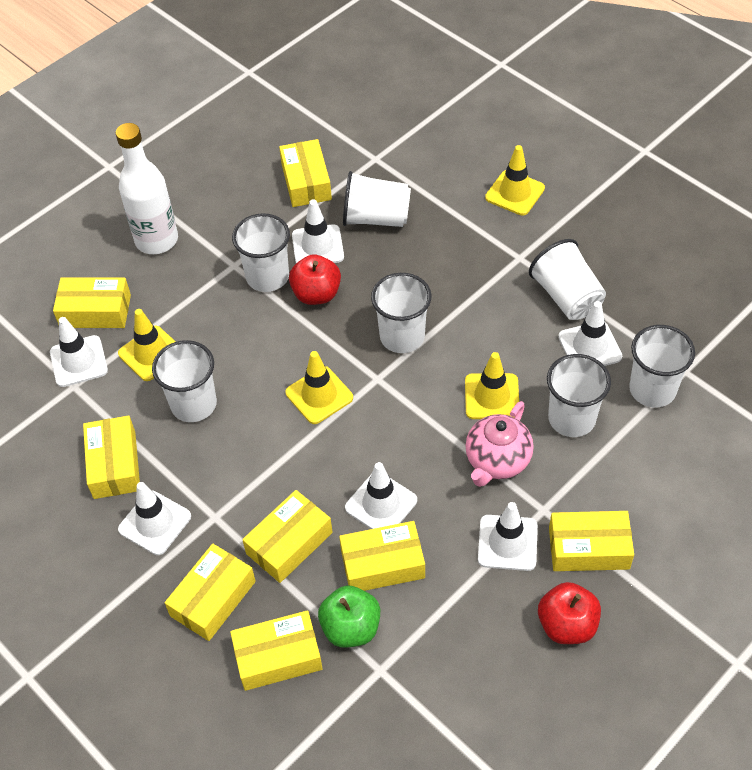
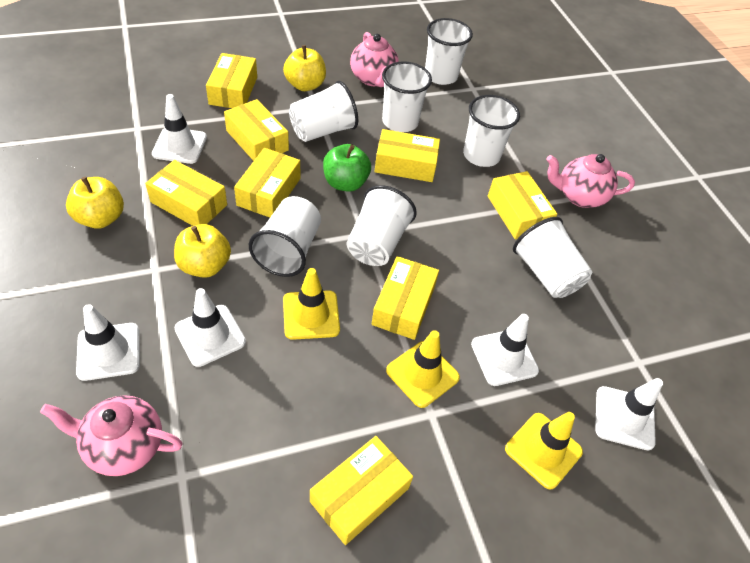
pink teapot: [465,401,533,487] = 1 -> [40,395,183,476] [350,32,399,87] [547,154,635,208] = 3
red apple: [289,254,341,305] [538,582,601,644] = 2 -> none = 0
white bottle: [115,123,178,254] = 1 -> none = 0
white traffic cone: [50,317,108,387] [118,482,191,555] [292,199,344,263] [345,462,417,529] [478,502,538,571] [558,301,622,366] = 6 -> [76,304,140,381] [152,94,207,164] [174,288,246,367] [471,314,539,386] [595,378,663,450] = 5
yellow apple: none = 0 -> [66,177,124,229] [174,224,231,278] [283,45,326,91] = 3
yellow traffic cone: [118,309,176,381] [285,351,353,424] [465,352,519,419] [485,145,545,216] = 4 -> [283,268,340,340] [386,330,460,408] [505,412,583,490] = 3

